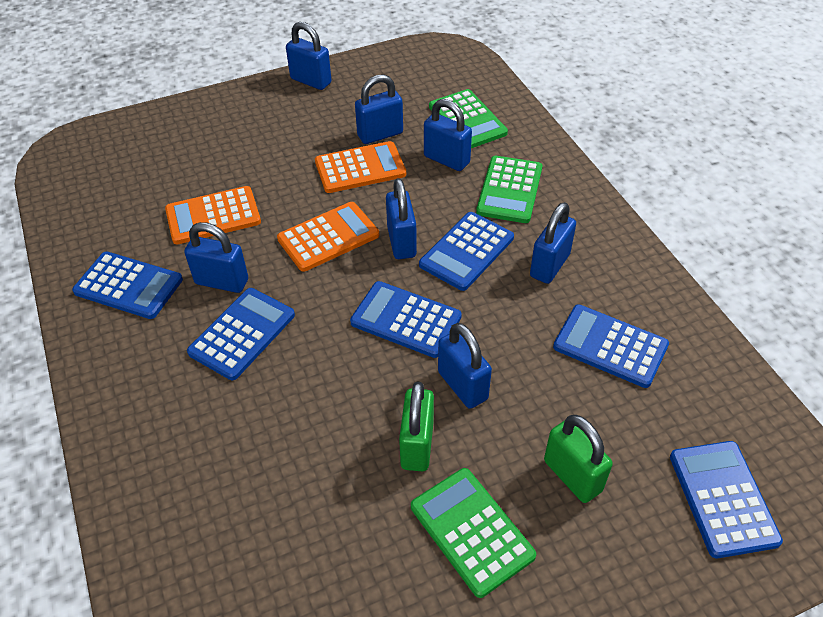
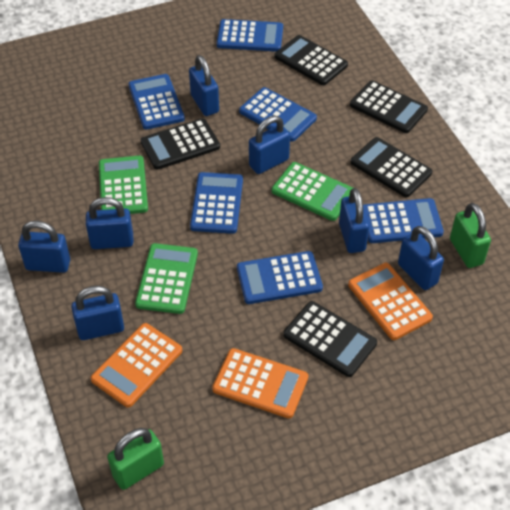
black calculator: none = 0 -> [140,118,220,170] [274,35,348,85] [283,301,377,377] [350,80,428,133] [350,137,432,197] = 5

